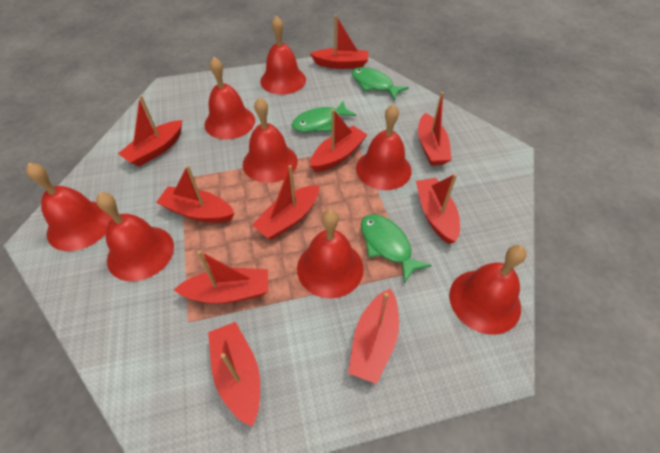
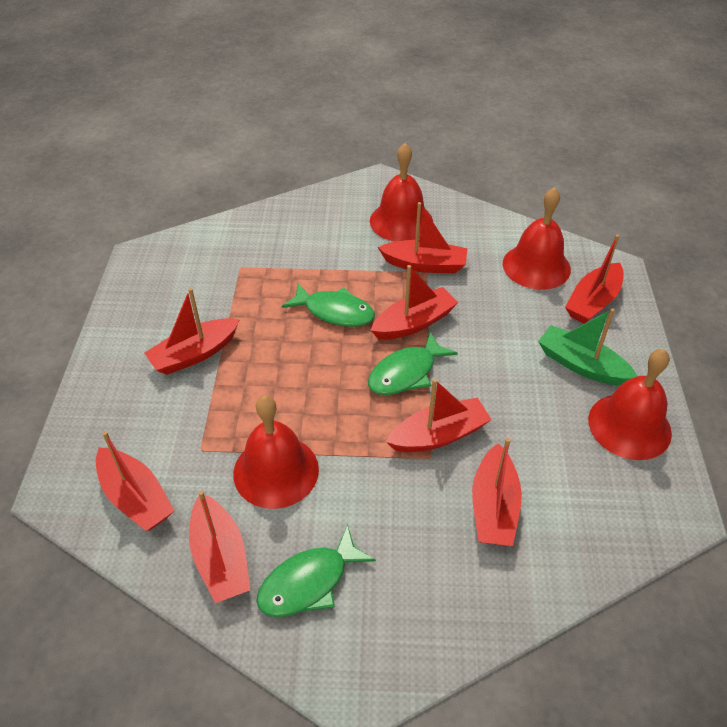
green boat: none = 0 -> [538,308,637,385] = 1
red bell: [26,163,112,251] [96,192,174,281] [204,57,255,140] [243,97,298,183] [260,15,306,95] [297,209,364,298] [356,104,412,190] [449,245,527,335] = 8 -> [233,396,319,509] [370,143,433,242] [503,187,571,290] [588,349,672,460] = 4
red boat: [118,95,182,167] [156,165,235,223] [174,250,268,304] [208,322,260,427] [252,165,319,240] [310,15,368,69] [310,109,368,172] [348,288,399,384] [416,174,460,244] [418,92,452,166] = 10 -> [96,431,175,531] [144,288,240,375] [189,491,250,603] [370,265,458,340] [378,202,467,273] [386,379,492,452] [472,438,522,546] [565,234,624,324] = 8

